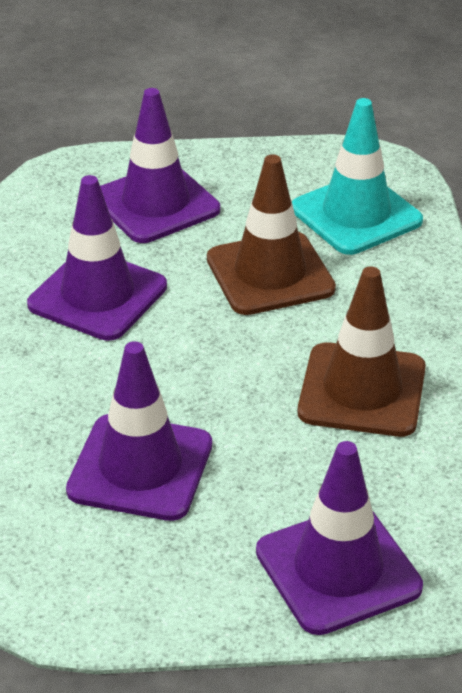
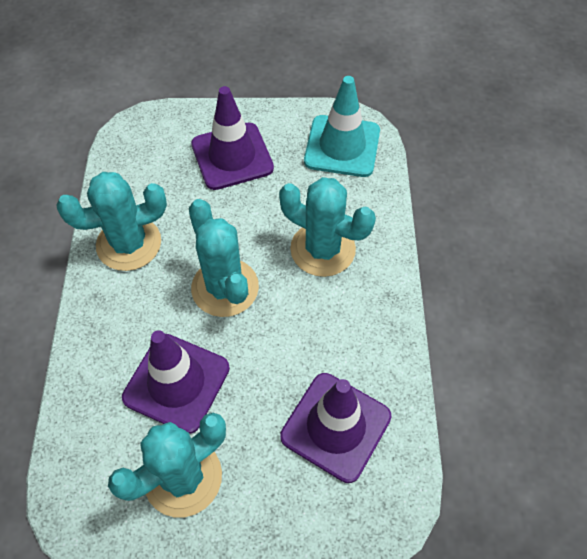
brown traffic cone: [207,155,336,315] [298,266,426,437] = 2 -> none = 0
purple traffic cone: [27,175,167,341] [66,341,212,521] [100,88,220,243] [256,441,423,635] = 4 -> [122,330,230,434] [191,86,274,190] [280,373,392,483] = 3
turquoise cactus: none = 0 -> [56,172,167,271] [108,413,226,517] [189,199,259,317] [279,177,376,277] = 4

